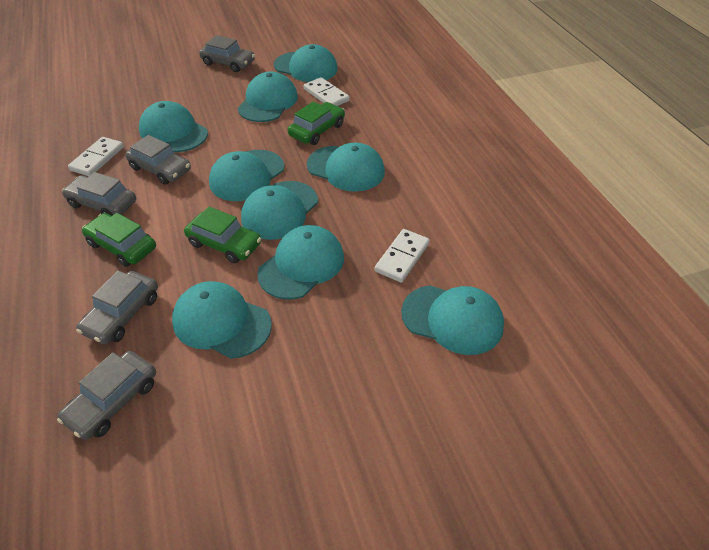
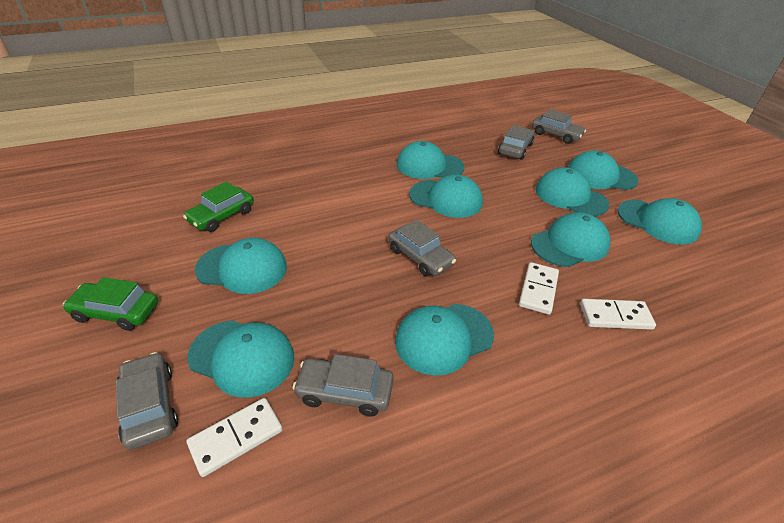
green car: [82,213,156,267] [184,207,261,263] [288,101,345,145] = 3 -> [63,277,158,331] [183,182,254,232] = 2

